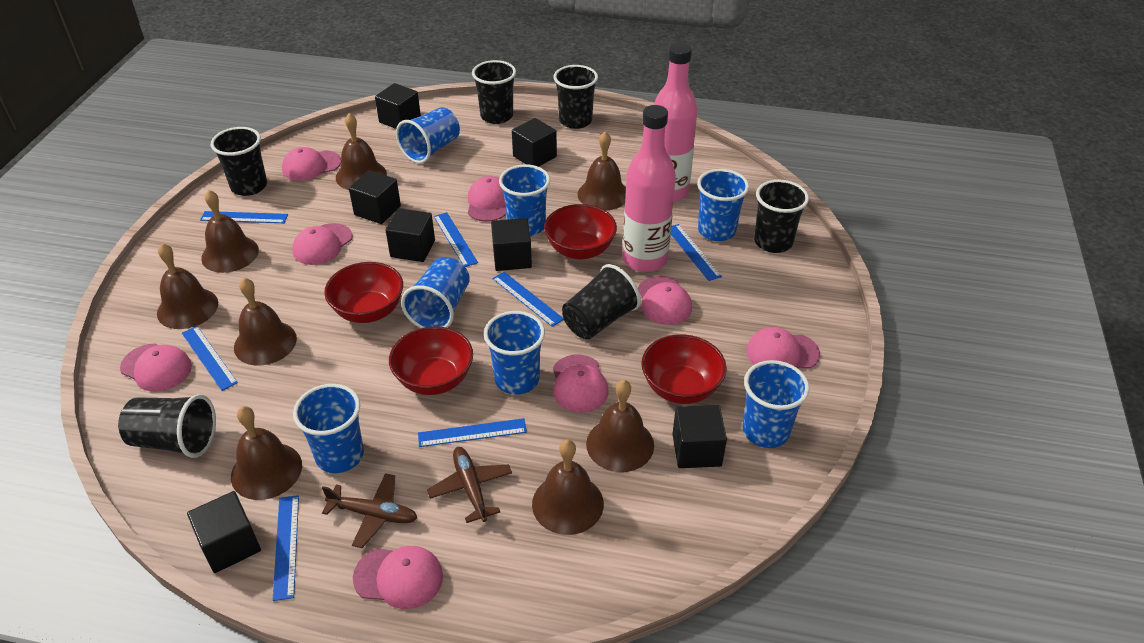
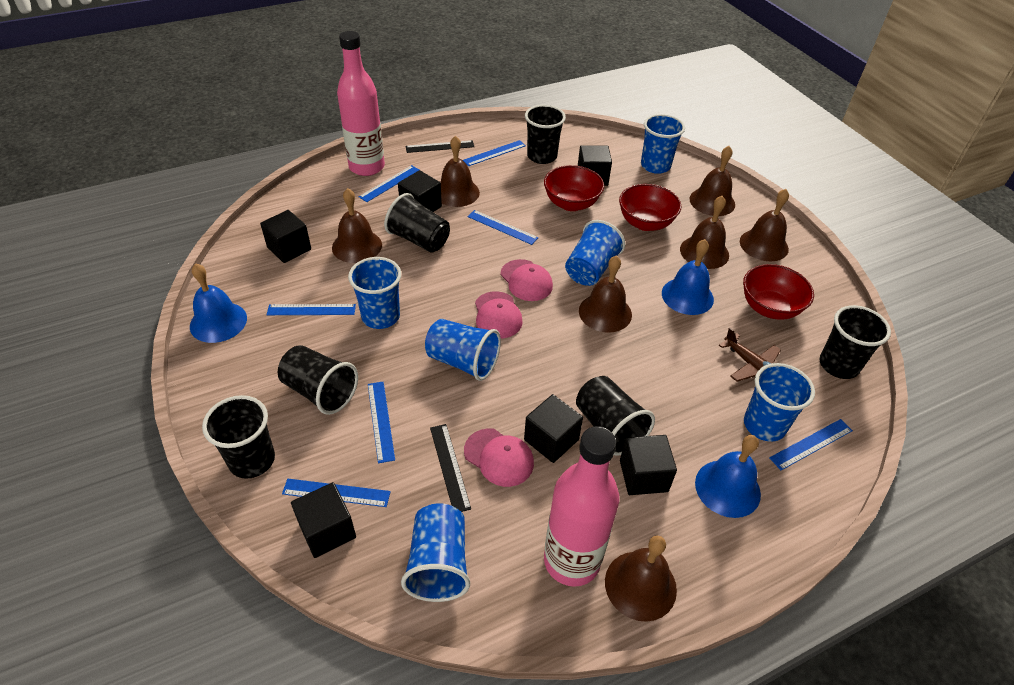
black cube: [187,491,261,573] [349,170,401,224] [375,83,421,129] [385,208,435,262] [491,218,532,271] [512,118,557,167] [672,405,727,468] = 7 -> [260,210,311,263] [291,482,356,558] [398,170,442,212] [524,394,583,463] [578,145,612,186] [620,435,677,495] = 6
black ruler: none = 0 -> [406,140,474,153] [430,424,471,512] = 2
blue bell: none = 0 -> [190,264,247,343] [662,239,714,315] [695,435,761,518] = 3
blue cup: [293,384,364,473] [396,107,460,164] [401,257,470,328] [484,311,545,395] [499,164,550,236] [697,169,749,241] [743,360,810,448] = 7 -> [348,257,401,329] [401,503,470,602] [425,319,501,381] [565,220,625,286] [641,114,685,174] [744,363,815,442] = 6
brown bell: [157,243,218,329] [201,190,259,273] [231,406,302,500] [234,278,297,365] [336,113,387,190] [532,440,604,535] [578,131,626,210] [586,380,654,472] = 8 -> [332,188,382,263] [440,136,480,207] [579,256,632,332] [605,536,677,622] [680,196,729,269] [690,146,735,216] [740,189,789,261] = 7
brown plane: [322,473,417,548] [427,447,512,523] = 2 -> [719,328,781,382] = 1
pink cap: [120,343,192,392] [282,147,341,181] [292,223,353,265] [353,546,443,609] [468,176,506,222] [553,355,609,413] [638,276,692,325] [746,327,820,368] = 8 -> [464,428,534,487] [475,291,523,338] [500,259,553,301] = 3
red bowl: [324,262,403,323] [389,326,473,395] [544,204,617,259] [641,334,727,404] = 4 -> [544,165,604,211] [619,184,681,231] [743,264,814,320] = 3

